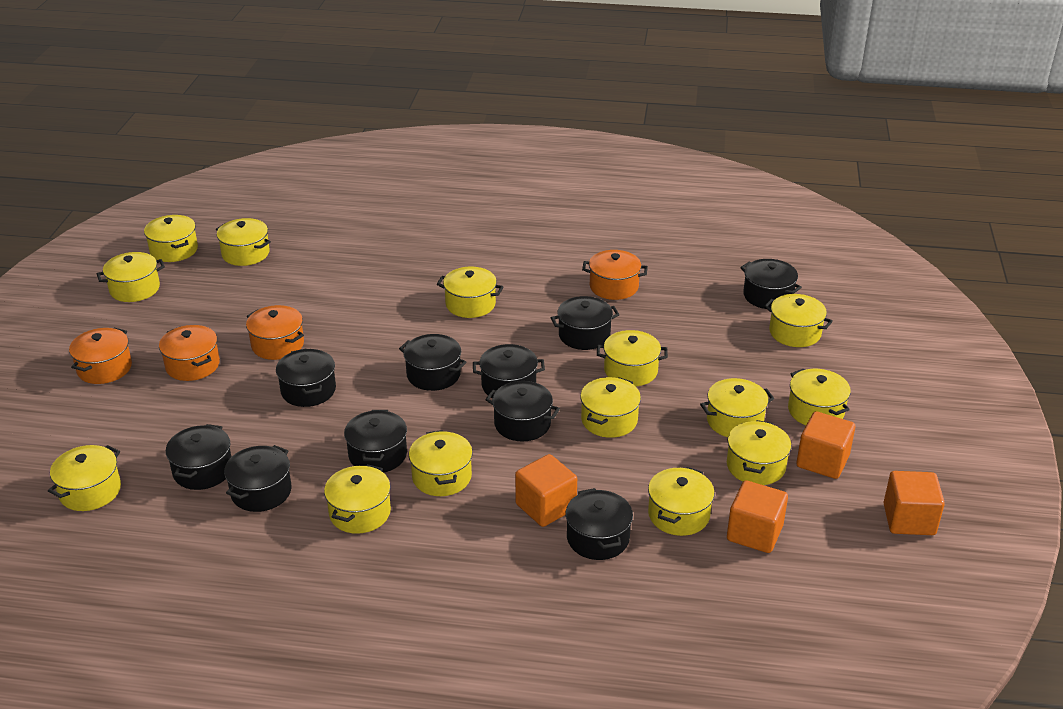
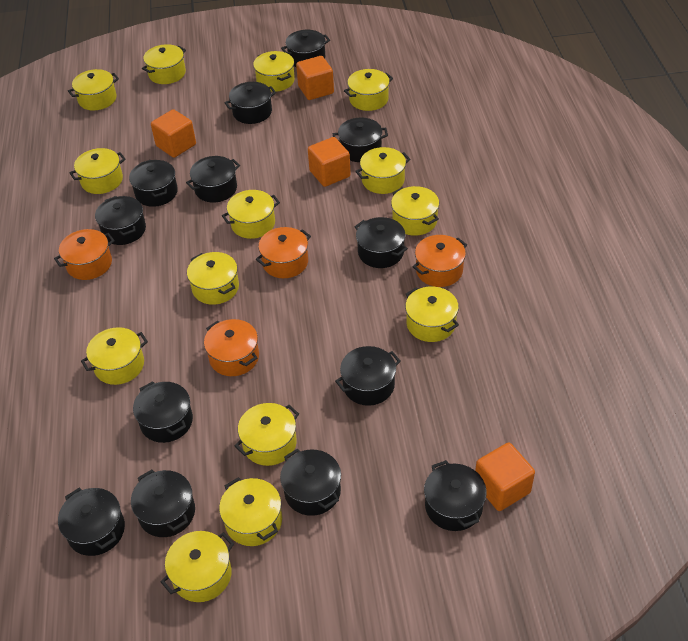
black pot: [166,424,231,490] [224,445,292,512] [276,348,336,407] [344,410,407,473] [399,334,467,391] [473,344,545,398] [485,381,560,441] [550,296,620,350] [566,488,633,560] [740,259,802,309] = 10 -> [58,488,125,556] [95,196,146,245] [129,160,178,207] [131,469,195,537] [133,381,193,443] [186,156,240,203] [224,82,276,124] [280,449,341,516] [281,30,330,67] [333,117,388,162] [335,346,401,406] [355,217,408,268] [424,460,487,531] = 13

